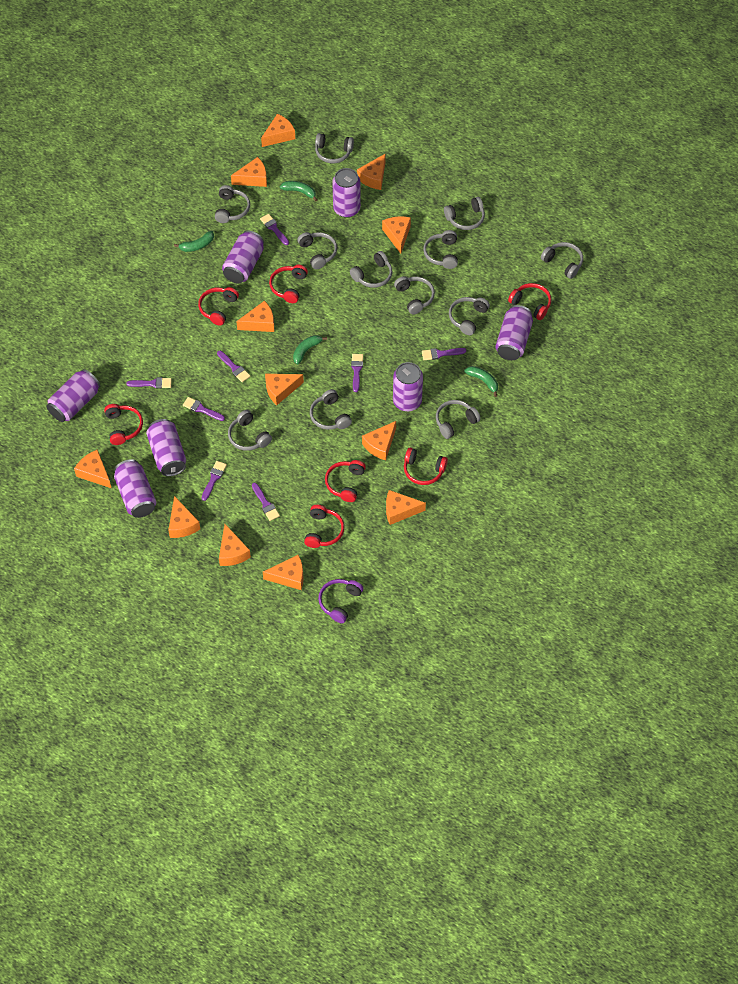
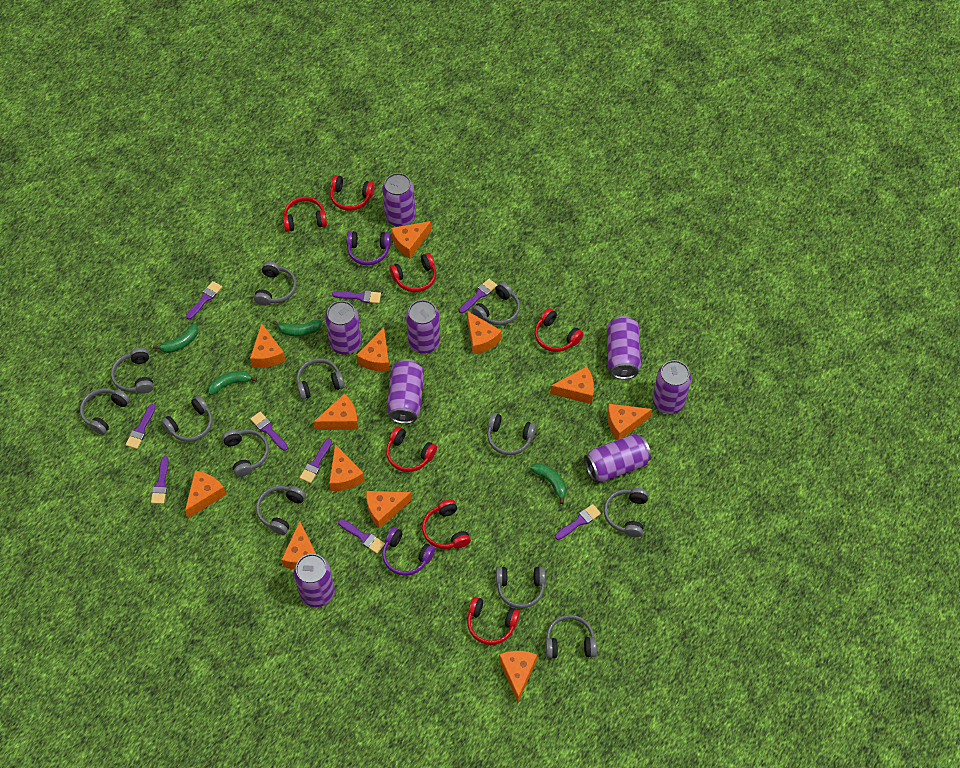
purple brush: [126,377,172,389] [183,397,225,421] [202,461,227,501] [217,351,250,382] [252,483,280,521] [260,214,289,245] [351,354,363,392] [422,348,466,360] = 8 -> [126,404,155,449] [151,456,169,504] [186,281,222,320] [250,412,288,451] [300,438,332,483] [332,290,381,304] [338,519,385,554] [459,279,497,313] [555,504,601,540] = 9
purple can: [47,369,100,422] [114,459,156,518] [146,419,186,477] [222,230,264,283] [332,168,361,218] [393,362,423,411] [496,305,533,360] = 7 -> [294,554,335,607] [325,301,362,355] [382,173,415,227] [387,359,424,424] [406,300,440,354] [584,434,651,482] [607,316,641,379] [652,360,691,414] = 8
purple headphones: [318,579,364,623] = 1 -> [347,231,391,265] [382,527,435,576] = 2

